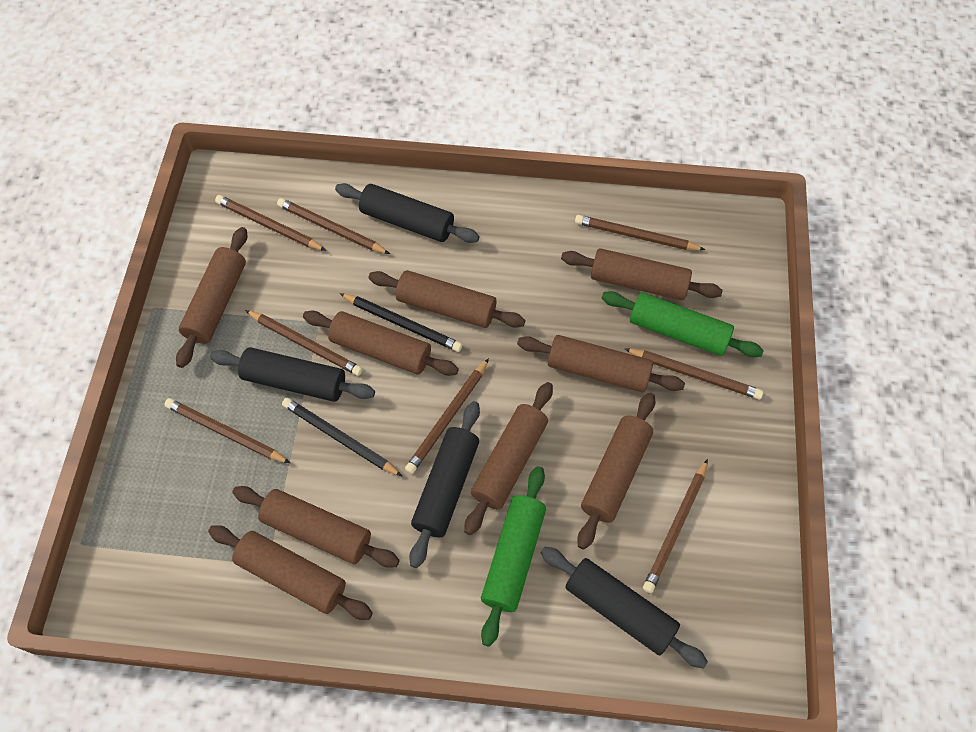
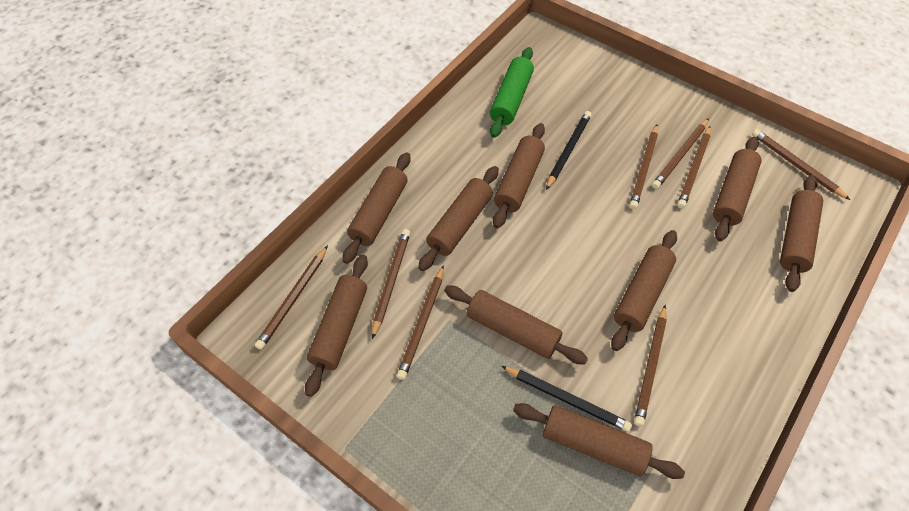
black rolling pin: [210,347,375,402] [335,183,480,243] [409,401,480,568] [541,547,708,669] = 4 -> none = 0
green rolling pin: [481,466,546,647] [602,291,764,357] = 2 -> [490,47,534,138] = 1

